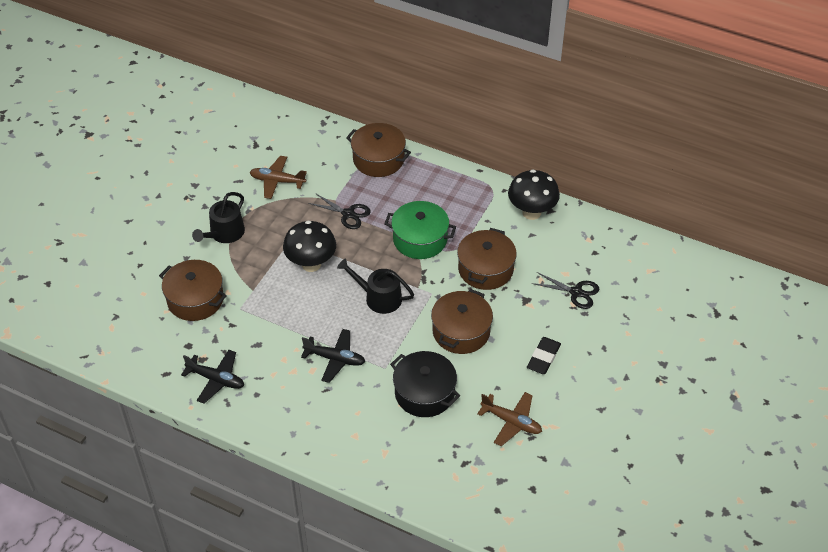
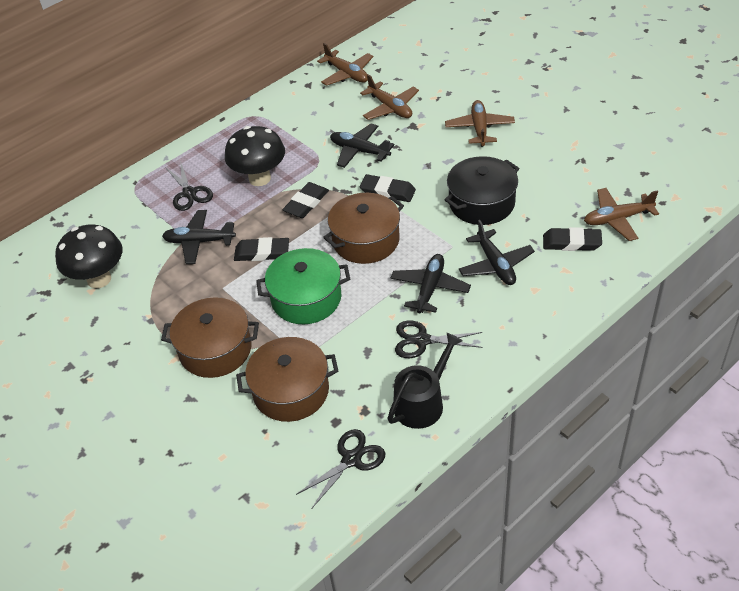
black eraser: [527,337,561,374] = 1 -> [234,237,289,261] [282,182,329,218] [360,174,416,202] [543,227,602,251] = 4
black plane: [181,350,244,403] [301,329,365,383] = 2 -> [162,210,236,264] [330,124,394,168] [391,254,471,313] [458,220,535,285] = 4
black scissors: [308,193,371,229] [531,272,600,309] = 2 -> [165,161,213,211] [296,429,386,508] [395,321,483,358] = 3
black watering can: [192,192,245,243] [337,258,414,314] = 2 -> [387,333,463,429] = 1
brown plane: [250,156,307,199] [477,392,542,446] = 2 -> [317,43,373,86] [360,74,419,120] [445,100,515,147] [584,188,659,241] = 4
brown pot: [159,260,227,321] [346,123,411,177] [431,289,493,354] [457,228,517,290] = 4 -> [161,297,259,378] [236,337,338,422] [323,193,404,264] = 3

